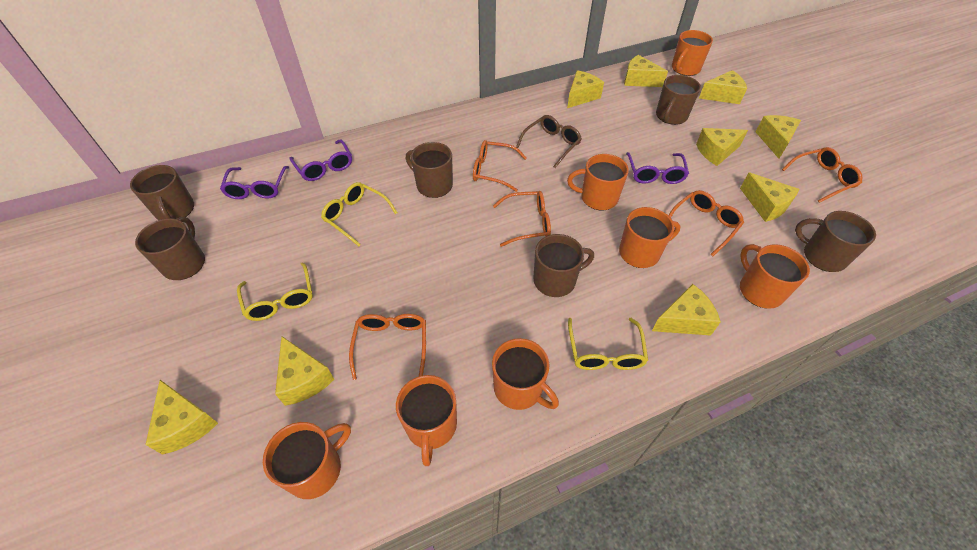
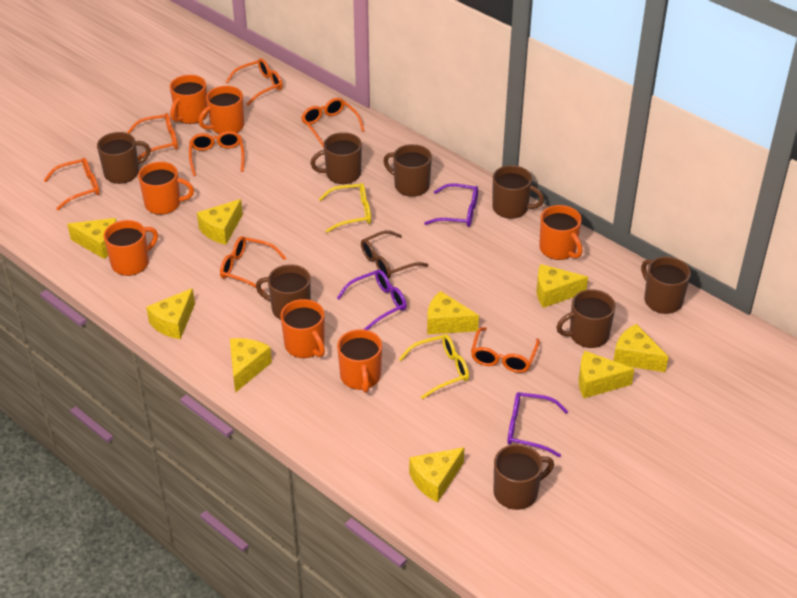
brown mug: [130,165,194,220] [135,217,205,280] [406,142,453,198] [534,234,594,297] [656,75,701,125] [795,211,876,272] = 6 -> [97,132,151,184] [256,264,311,320] [310,132,362,184] [383,144,432,197] [492,165,544,219] [494,444,554,510] [556,289,616,348] [641,257,691,314] = 8
orange glasses: [349,314,426,380] [473,140,527,192] [493,191,551,247] [668,190,744,256] [782,147,863,203] = 5 -> [44,157,100,210] [127,113,178,160] [189,131,245,176] [220,236,286,292] [226,58,283,105] [301,98,365,147] [471,327,540,373] = 7
yellow glasses: [237,262,313,321] [321,182,398,246] [568,318,648,370] = 3 -> [319,183,371,233] [399,334,469,399] = 2

